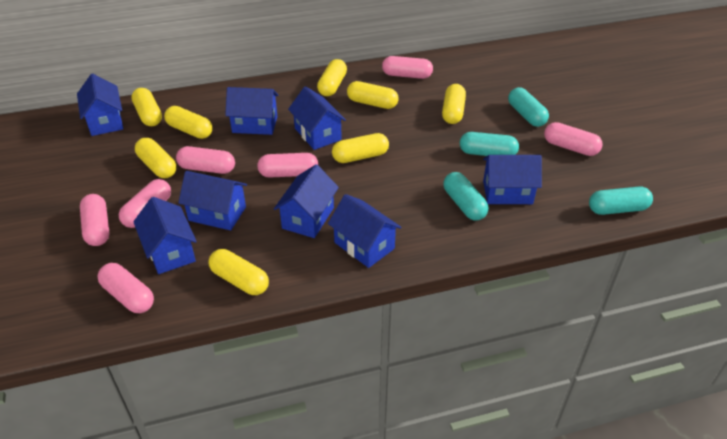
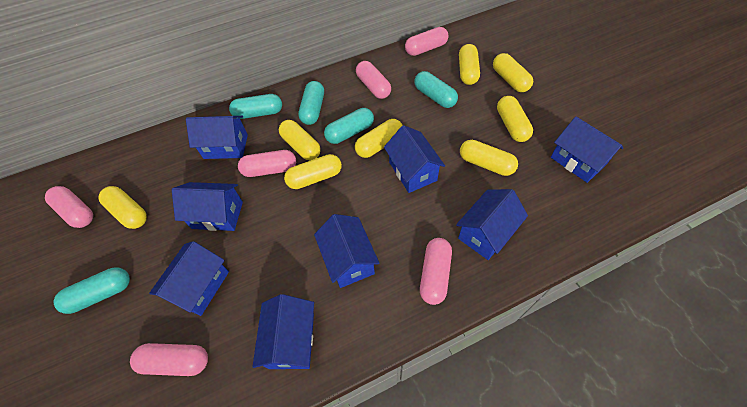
pink capsule: [80,194,110,246] [97,263,154,313] [119,179,171,228] [176,146,235,174] [257,153,318,177] [382,56,433,79] [544,122,603,156] = 7 -> [45,186,93,228] [130,343,208,376] [238,150,296,177] [356,61,391,99] [405,27,449,56] [420,238,452,305] = 6
turquoise capsule: [443,172,489,221] [460,132,519,156] [508,87,549,127] [589,186,653,215] = 4 -> [53,268,130,314] [229,94,282,119] [298,81,324,125] [324,108,374,144] [414,71,458,108] = 5

